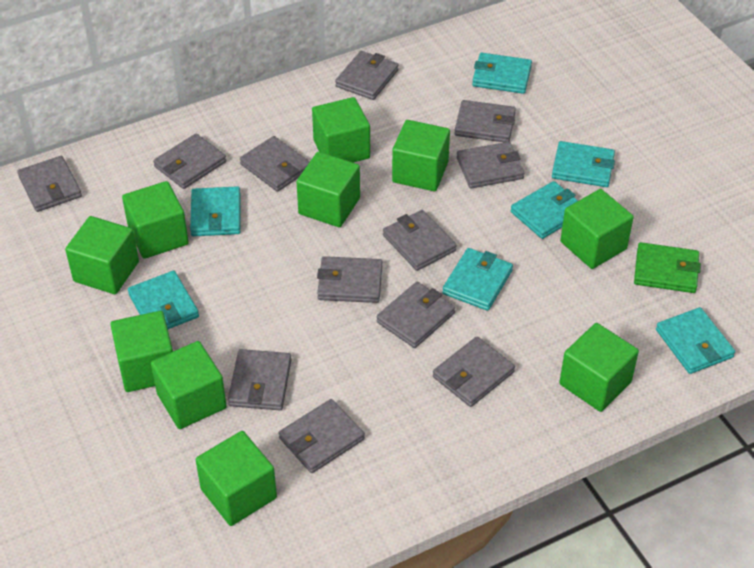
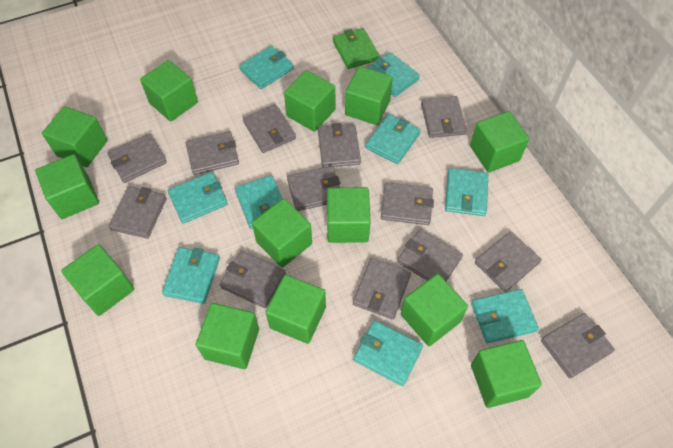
green cube: [65,216,139,294] [110,311,173,392] [122,181,189,259] [151,341,227,429] [196,431,277,526] [296,152,360,227] [312,97,370,163] [392,120,450,191] [559,323,639,412] [560,189,634,269] = 10 -> [35,154,99,219] [42,106,108,167] [61,244,134,316] [140,60,198,122] [196,303,259,369] [252,199,312,268] [265,274,326,344] [284,70,335,132] [327,187,371,243] [345,66,393,125] [401,274,468,346] [470,111,530,172] [471,340,542,408] = 13
grey wallet: [17,156,82,212] [153,134,226,189] [228,349,291,410] [240,136,310,192] [279,399,365,473] [317,256,382,303] [335,51,398,100] [376,282,455,348] [383,210,457,271] [433,336,515,407] [454,100,516,142] [456,142,524,188] = 12 -> [107,133,167,183] [109,186,167,238] [186,131,239,175] [220,250,286,308] [243,104,296,153] [287,166,340,211] [318,123,361,167] [353,258,411,320] [381,182,434,225] [397,229,463,281] [421,96,467,138] [475,231,541,292] [541,313,615,378] = 13
turquoise wallet: [128,271,199,329] [190,186,241,236] [442,248,513,311] [472,53,532,94] [511,181,578,239] [552,141,615,187] [656,307,735,374] = 7 -> [162,247,220,304] [168,172,228,224] [235,175,282,229] [239,46,294,89] [354,320,423,386] [366,114,421,164] [367,52,420,97] [445,168,488,216] [471,289,539,343] = 9

